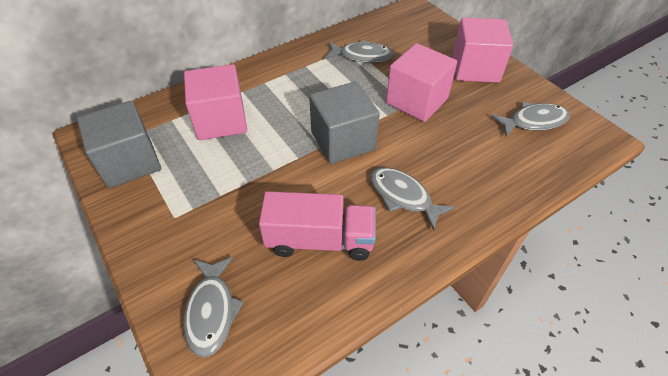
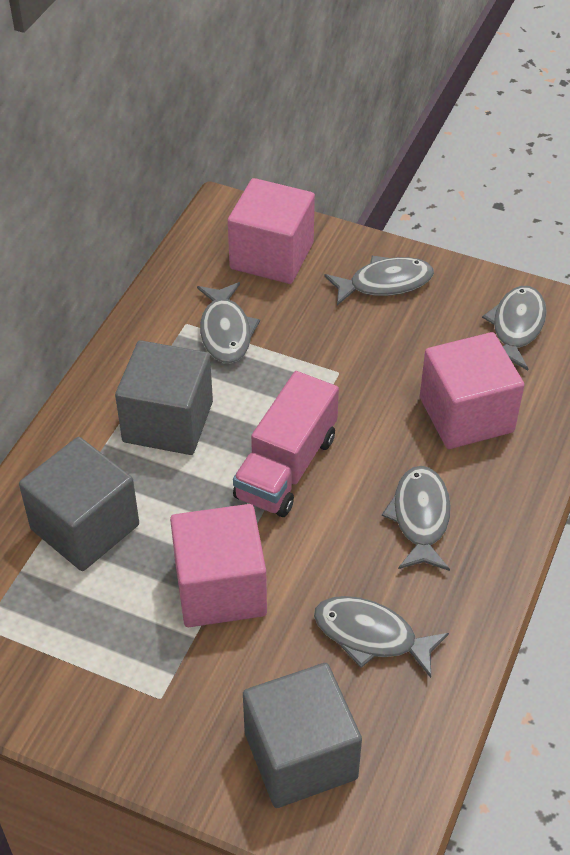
grey cube: [77,101,161,188] [309,81,380,164] = 2 -> [19,437,139,571] [115,340,213,455] [243,663,362,808] = 3
grey fish: [183,257,244,357] [325,40,394,63] [370,167,455,231] [491,102,570,136] = 4 -> [197,282,260,364] [314,596,449,678] [325,256,434,305] [382,466,451,571] [482,286,546,370] = 5

